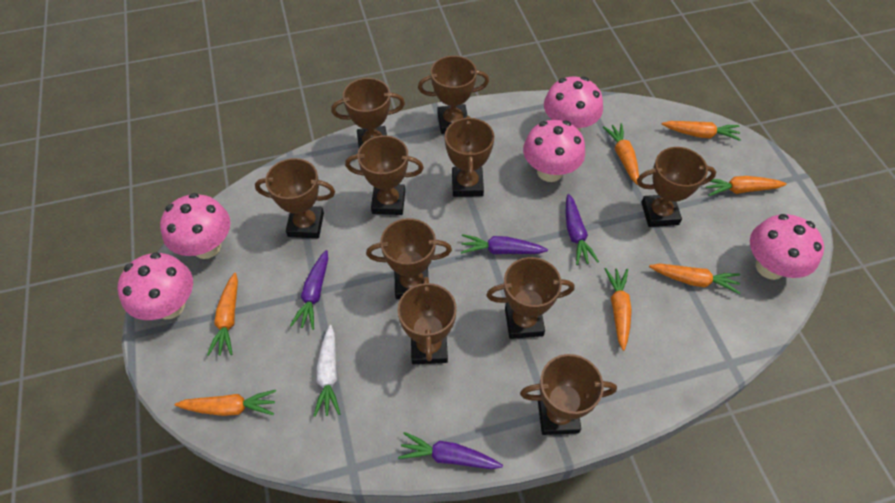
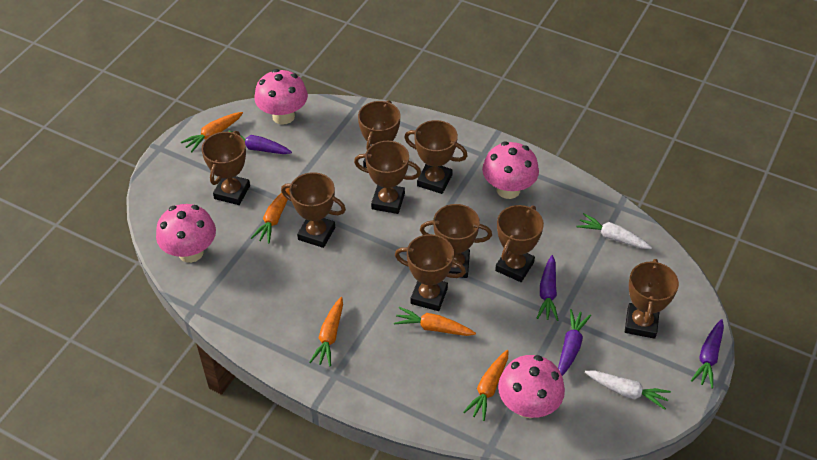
brown trophy: [255,158,335,238] [331,78,405,148] [345,135,424,215] [366,218,452,299] [398,277,457,364] [418,56,489,134] [445,116,494,197] [486,257,575,339] [520,354,617,435] [637,147,716,227] = 10 -> [201,131,250,205] [281,172,346,248] [354,141,421,214] [358,100,400,168] [395,234,466,311] [404,120,468,194] [420,204,492,278] [495,205,544,282] [625,259,679,339] = 9
orange carrot: [175,390,276,416] [207,273,238,356] [603,123,639,185] [605,268,632,351] [649,264,740,294] [662,121,741,141] [706,176,787,196] = 7 -> [181,112,243,152] [251,188,290,244] [309,297,343,367] [394,307,476,336] [463,350,509,421] = 5
pink mushroom: [117,252,193,320] [160,193,231,259] [523,120,585,182] [544,77,603,131] [750,214,824,280] = 5 -> [156,204,216,263] [254,69,308,125] [482,142,539,199] [498,355,565,418] = 4
white carrot: [314,325,340,417] = 1 -> [576,213,652,249] [585,371,671,410] = 2

